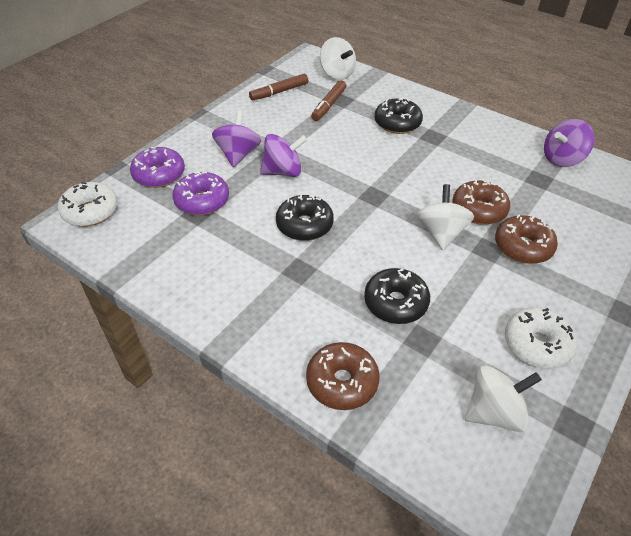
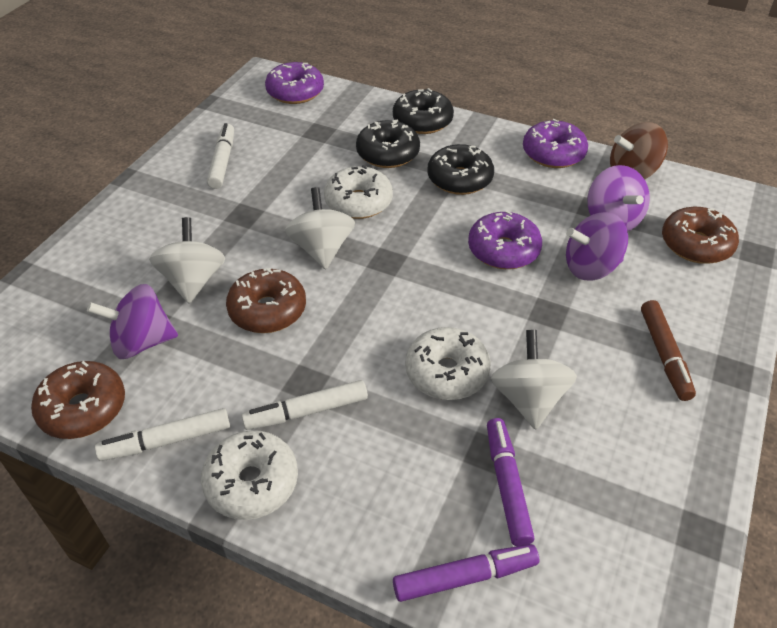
brown marker: [249,73,308,100] [311,80,346,121] = 2 -> [641,300,696,401] = 1
brown spinning top: none = 0 -> [610,122,668,179] = 1
purple donut: [130,147,185,188] [172,171,229,215] = 2 -> [265,62,324,104] [468,211,542,269] [523,119,588,168] = 3
purple marker: none = 0 -> [393,544,539,602] [487,418,535,546] = 2
white donut: [58,182,118,226] [505,307,578,369] = 2 -> [201,430,298,520] [324,165,393,219] [405,327,491,400] = 3
white marker: none = 0 -> [95,408,230,461] [207,123,234,189] [241,380,368,430] = 3

